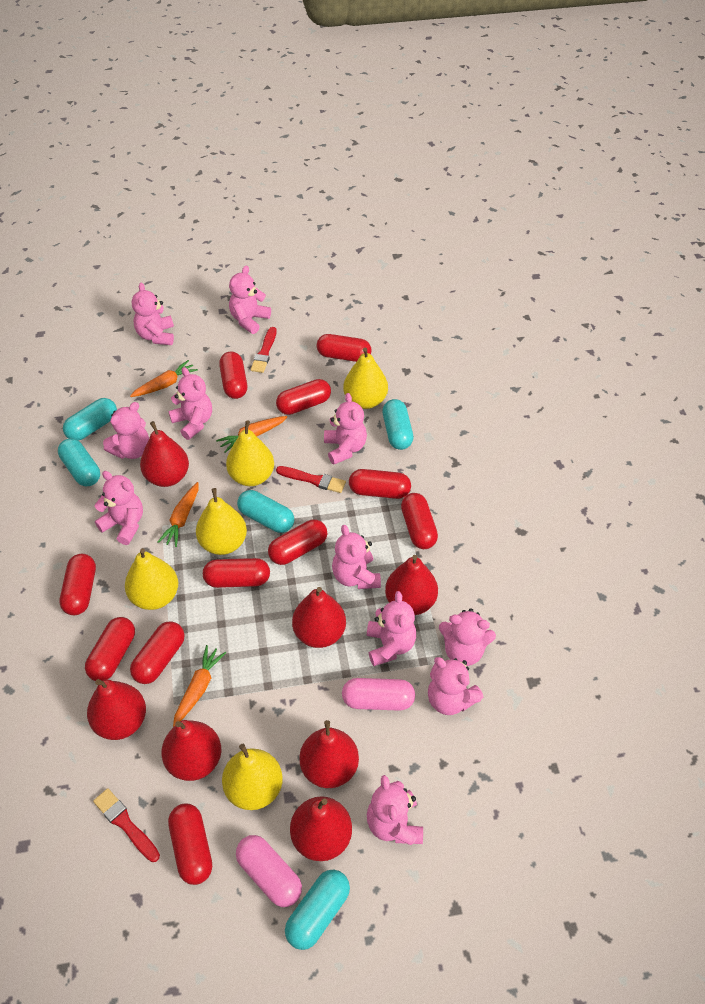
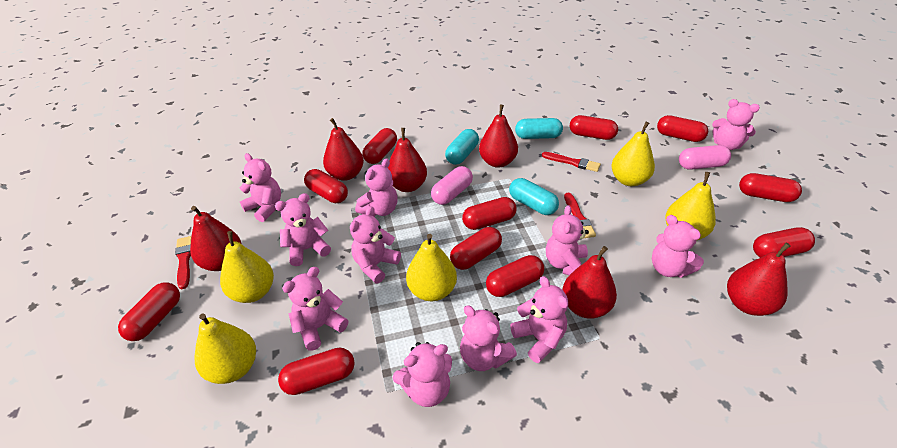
orange carrot: [130,360,198,397] [158,482,199,547] [173,645,226,727] [216,416,287,453] = 4 -> none = 0
red pear: [87,679,146,740] [140,421,189,487] [161,720,221,781] [290,796,352,861] [292,587,346,648] [299,720,359,788] [385,555,438,615] = 7 -> [190,206,242,271] [323,118,364,181] [388,128,427,192] [479,105,518,168] [562,246,617,319] [727,243,791,316] = 6
turquoise capsule: [58,438,100,487] [63,398,117,441] [237,490,294,533] [285,870,350,950] [382,399,413,450] = 5 -> [445,129,479,165] [509,178,559,215] [515,118,563,139] = 3

